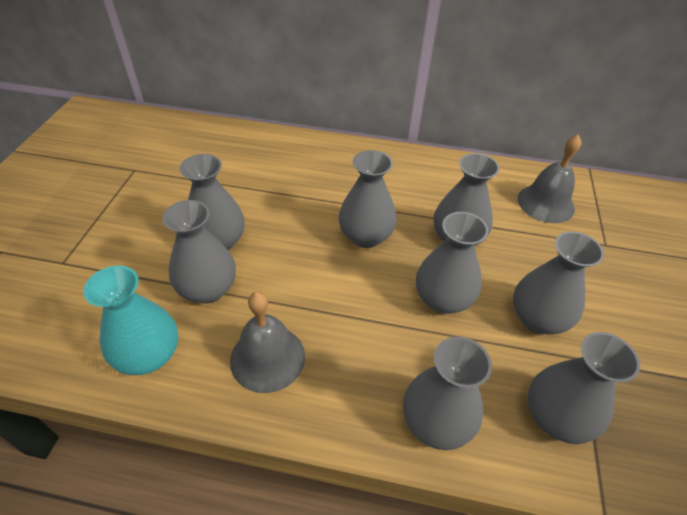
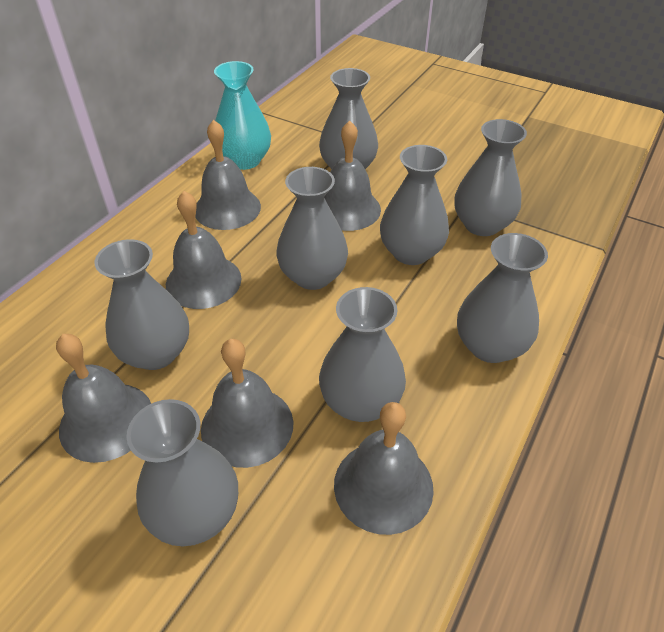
grey bell: [230,292,305,393] [518,134,581,223] = 2 -> [56,334,151,463] [166,191,241,309] [195,120,261,230] [201,339,294,468] [324,121,381,231] [334,402,434,535] = 6

